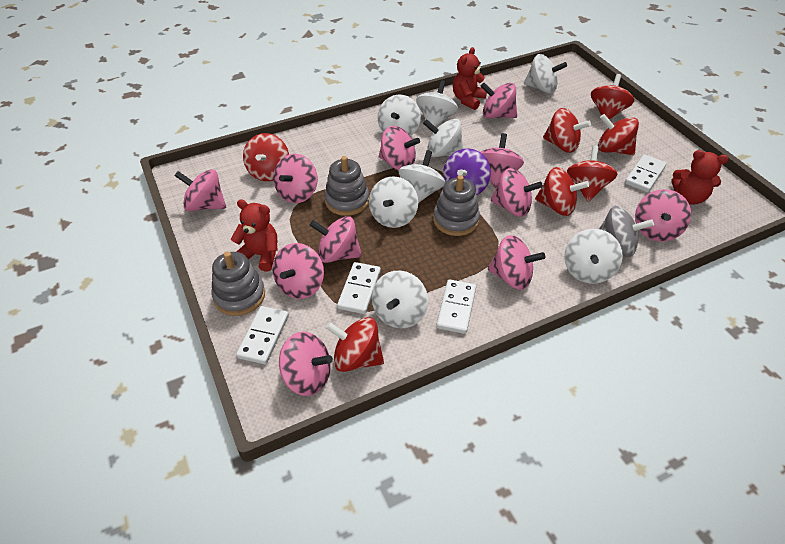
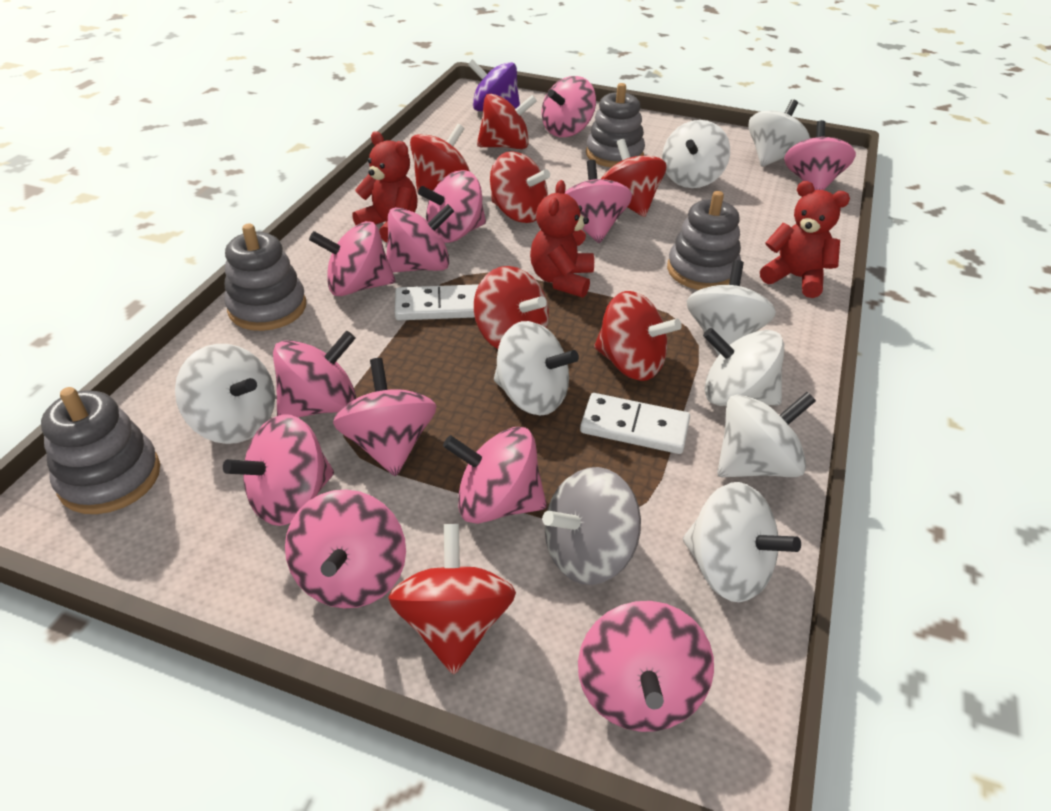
grey stacking toy: [211,251,265,316] [324,156,369,216] [433,175,480,236] = 3 -> [41,387,160,514] [224,224,306,331] [586,83,645,167] [667,191,741,290] = 4
pink spinning top: [174,169,226,211] [272,243,324,299] [273,154,318,203] [279,332,333,396] [310,216,362,263] [379,126,420,170] [480,83,517,118] [480,133,524,188] [488,235,545,290] [491,168,543,217] [635,189,691,242] = 11 -> [223,414,334,526] [273,330,356,417] [285,489,406,609] [309,221,395,296] [333,358,437,476] [386,204,454,273] [418,170,486,243] [443,427,547,524] [542,76,596,137] [565,160,632,243] [578,601,714,732] [784,120,856,190] = 12
white domino: [236,306,289,364] [337,262,381,314] [436,279,476,334] [625,154,667,192] = 4 -> [395,284,479,320] [580,393,690,454] = 2

